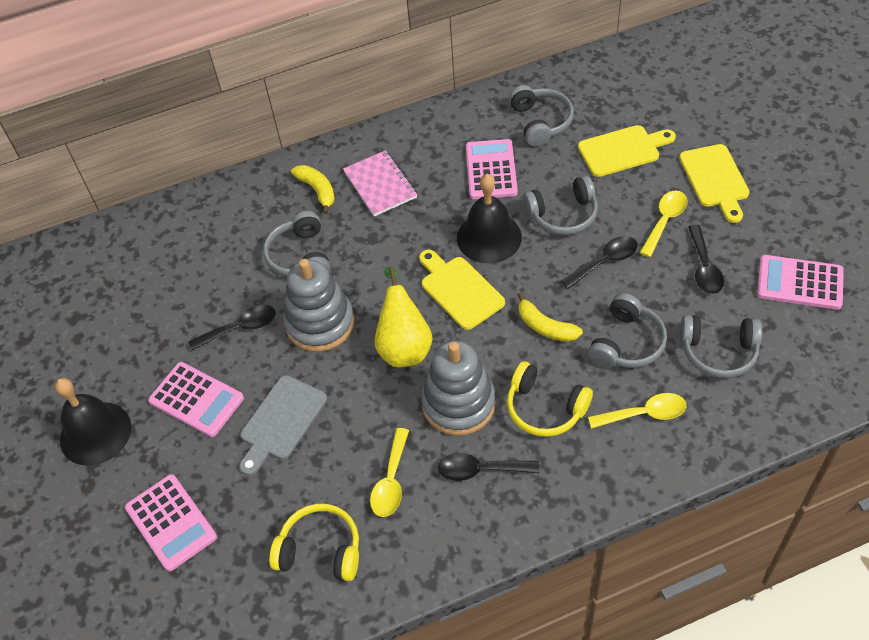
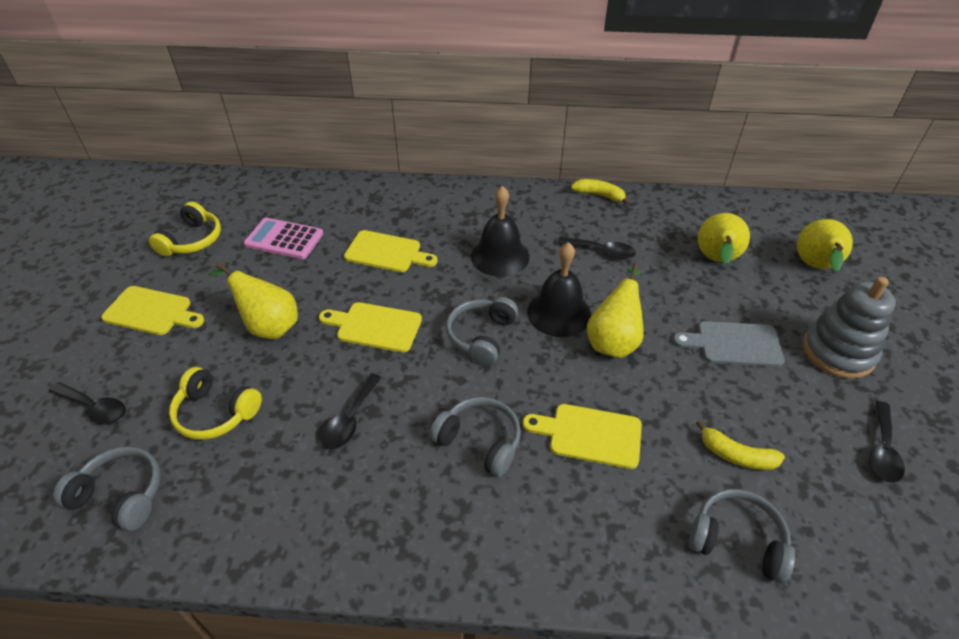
grey headphones: [263,211,330,276] [509,85,574,147] [523,175,598,235] [588,293,667,368] [680,315,762,378] = 5 -> [53,447,160,531] [430,397,521,477] [446,297,518,365] [689,489,795,583] = 4
grey stacking toy: [283,259,355,352] [421,341,496,436] = 2 -> [803,277,896,379] = 1
pink calculator: [125,474,217,571] [148,362,244,437] [466,139,518,199] [757,255,844,310] = 4 -> [244,218,323,259] = 1
pink notebook: [343,150,417,216] = 1 -> none = 0
yellow cutting board: [419,250,505,330] [578,125,676,177] [679,144,749,223] = 3 -> [101,286,204,335] [319,302,422,353] [344,230,438,272] [523,404,642,469] = 4
yellow pear: [374,266,432,367] = 1 -> [208,263,298,339] [587,264,644,358] [698,213,750,264] [797,219,853,271] = 4
yellow spoon: [370,428,409,517] [588,393,687,429] [640,191,687,257] = 3 -> none = 0

